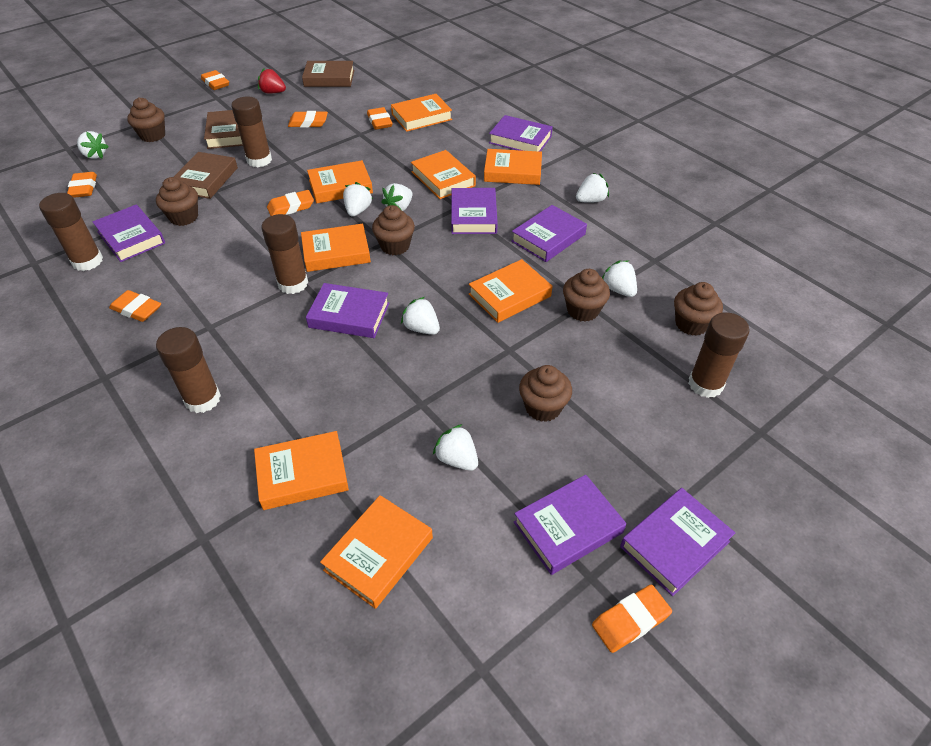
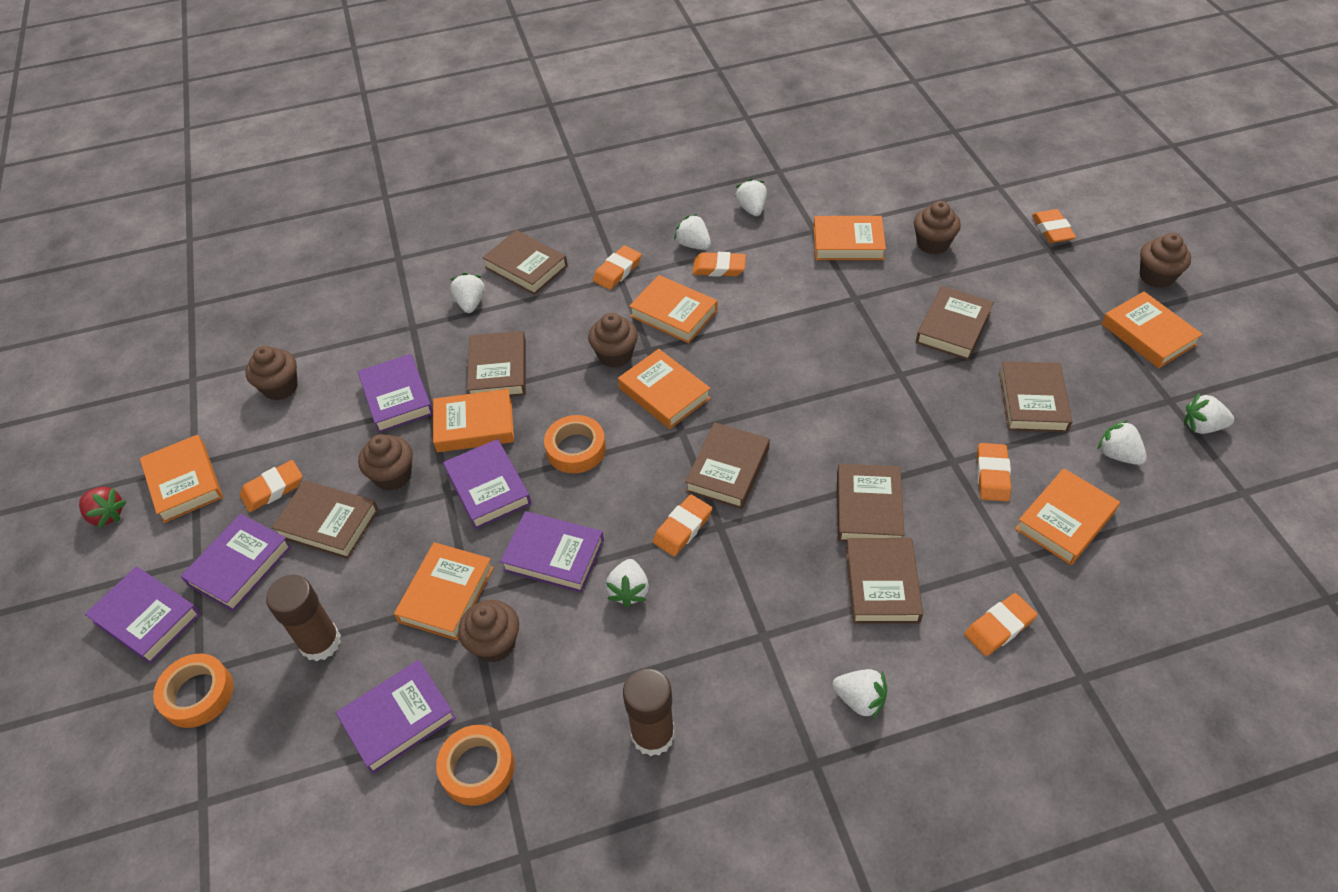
brown book: [174,152,238,199] [204,110,243,149] [302,61,354,87] = 3 -> [272,480,379,559] [467,331,526,397] [482,230,568,295] [685,422,770,509] [837,464,905,542] [846,538,923,624] [916,286,994,360] [999,361,1072,433] = 8
brown glue stick: [39,193,103,271] [156,327,221,413] [231,96,272,167] [261,214,308,294] [688,312,749,398] = 5 -> [266,575,341,661] [623,668,675,756] = 2
orange tape: none = 0 -> [153,654,233,728] [436,725,515,806] [544,415,606,473] = 3
purple book: [92,204,165,262] [306,283,389,338] [451,188,498,234] [489,115,553,152] [511,205,587,262] [514,475,626,575] [620,488,735,596] = 7 -> [85,567,200,664] [180,514,291,612] [336,660,456,774] [358,354,433,433] [443,439,531,529] [500,511,604,593] = 6

